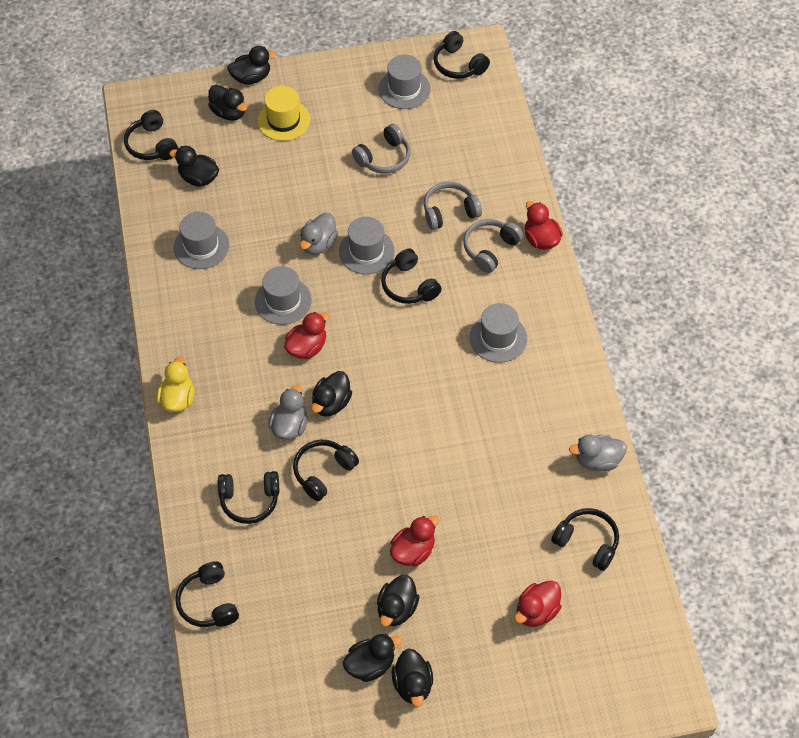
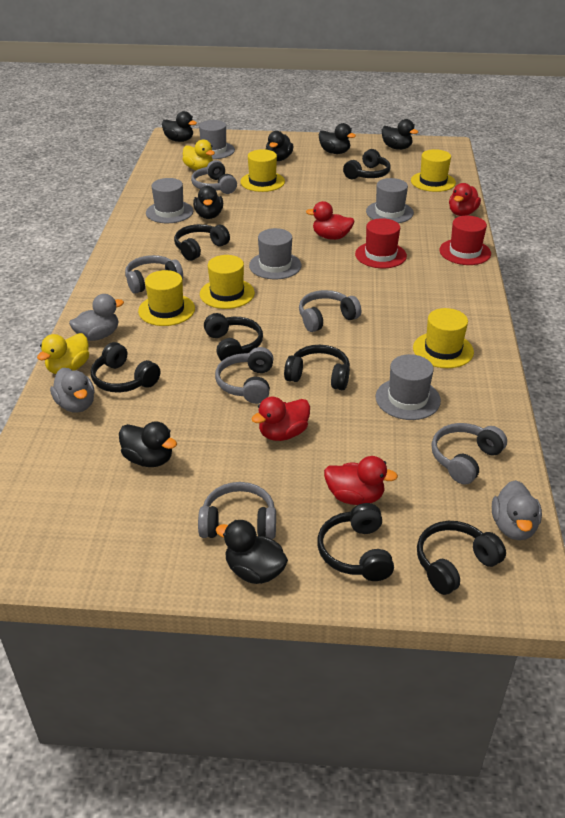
grey headphones: [352,124,410,174] [424,182,482,230] [463,219,523,273] = 3 -> [125,255,183,294] [191,160,237,194] [198,482,276,539] [215,347,274,404] [299,290,361,332] [432,423,507,485] = 6
red hat: none = 0 -> [355,218,407,268] [439,216,491,265] = 2
yellow duck: [156,357,195,412] = 1 -> [37,333,89,374] [182,139,215,170] = 2
yellow hat: [258,86,310,141] = 1 -> [138,270,195,326] [200,255,255,309] [240,149,285,192] [411,149,456,192] [413,308,474,368] = 5

